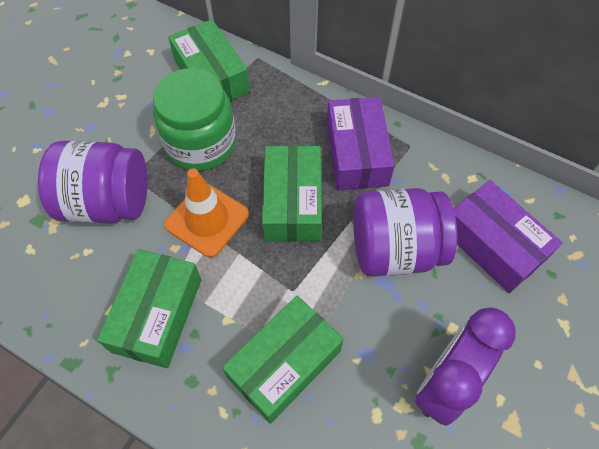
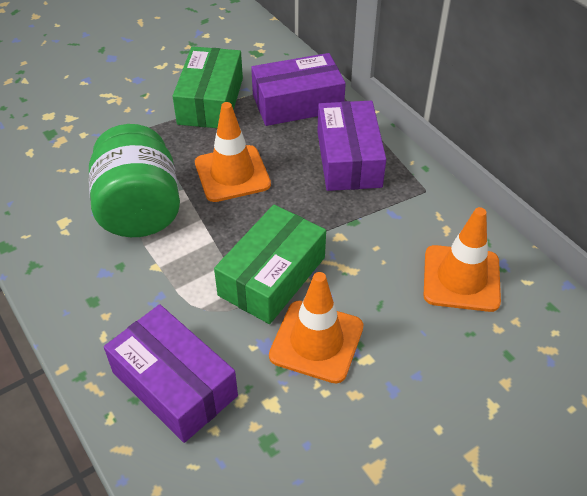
green box: [97,249,201,368] [168,19,250,101] [222,296,344,424] [262,145,322,242] = 4 -> [173,46,243,128] [214,205,326,324] = 2
orange traffic cone: [164,168,249,257] = 1 -> [195,102,271,202] [269,272,364,383] [423,207,501,312] = 3
purple box: [327,97,395,190] [454,180,562,293] = 2 -> [104,304,238,443] [251,53,346,126] [317,101,386,191] = 3
purple clock: [415,307,516,426] = 1 -> none = 0
purple jar: [38,141,148,223] [353,188,457,277] = 2 -> none = 0

